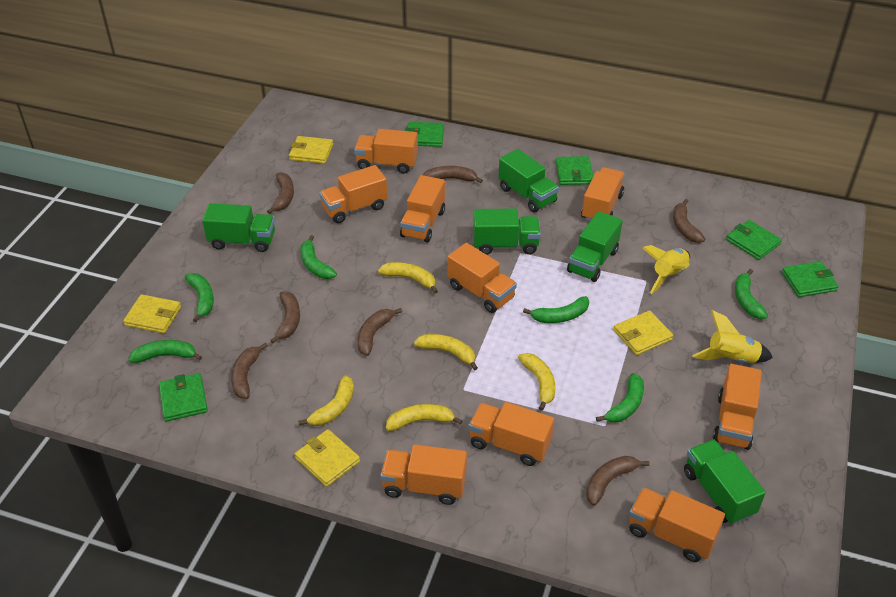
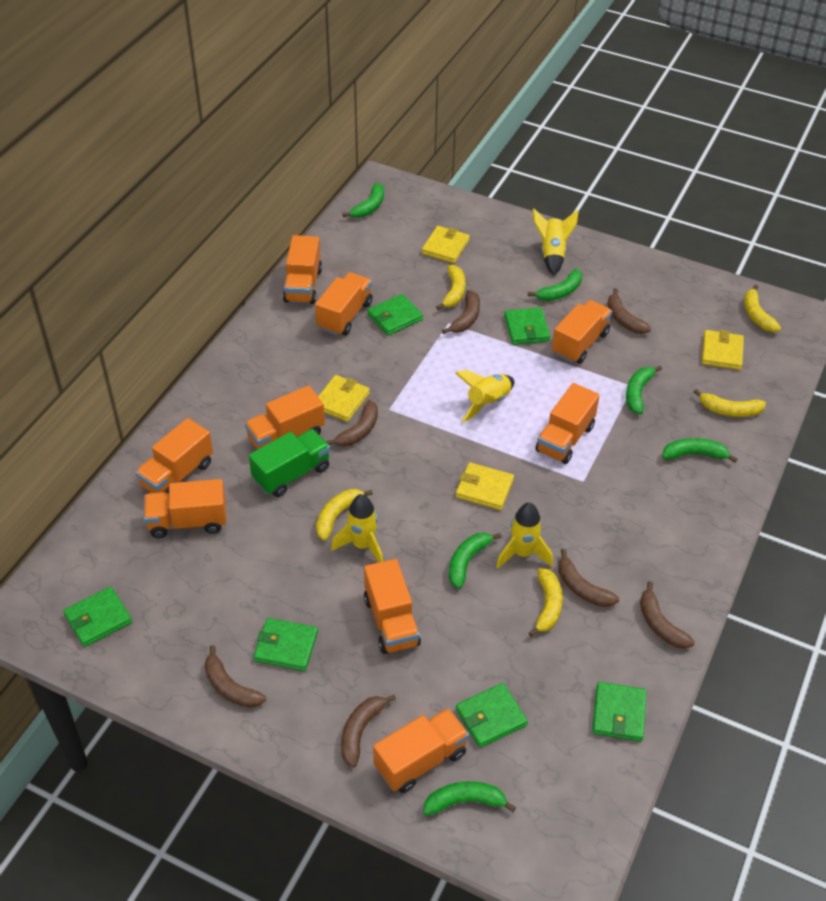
green truck: [202,203,275,252] [473,208,541,255] [498,149,559,212] [567,211,623,282] [684,439,766,525] = 5 -> [249,429,330,497] = 1
green wallet: [159,373,208,422] [405,122,444,147] [556,156,593,185] [726,220,782,260] [782,261,839,297] = 5 -> [64,587,132,647] [254,618,318,671] [367,294,423,336] [456,683,528,748] [504,307,550,345] [592,682,647,742] = 6
yellow rocket: [643,245,690,294] [692,310,773,363] = 2 -> [331,494,383,562] [455,370,514,423] [496,502,553,569] [532,208,579,276] = 4

